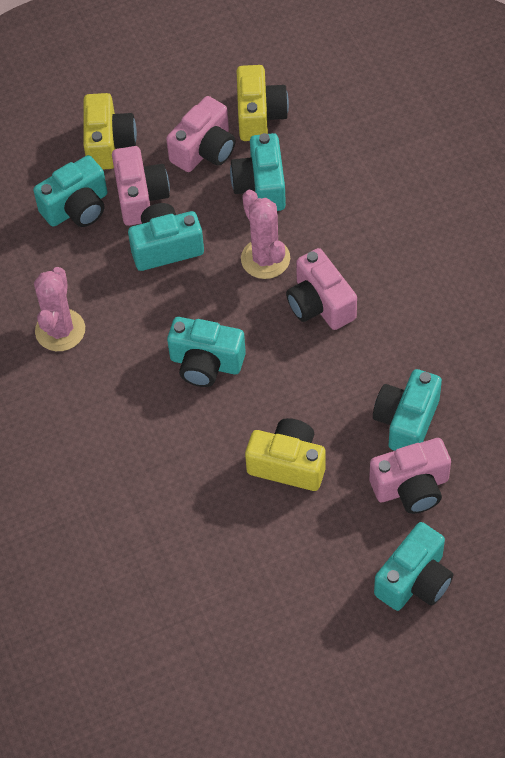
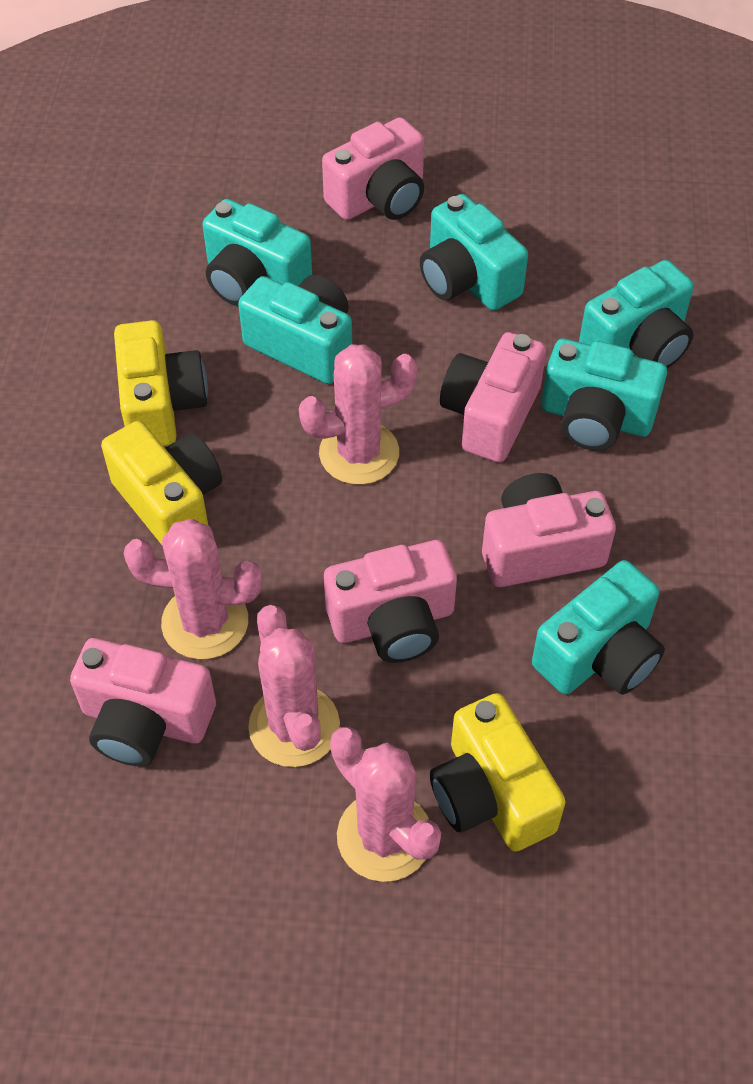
pink cactus: [34,267,85,351] [241,190,290,279] = 2 -> [124,519,262,659] [248,605,340,767] [299,344,418,485] [330,727,441,882] = 4
pink camera: [112,146,170,226] [166,96,235,172] [286,248,357,330] [369,438,451,514] = 4 -> [70,638,216,766] [322,117,424,220] [324,540,457,663] [440,332,546,462] [482,473,616,587] = 5

